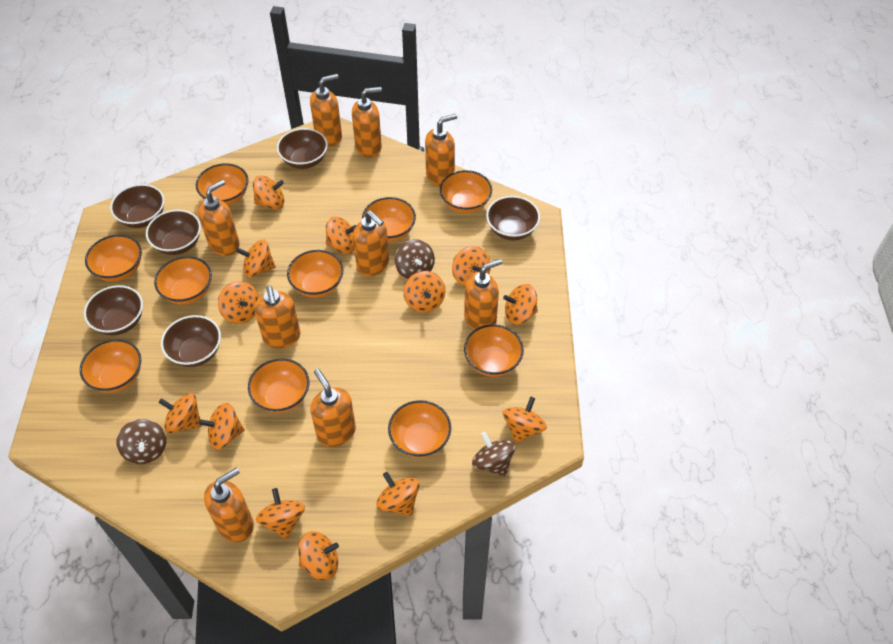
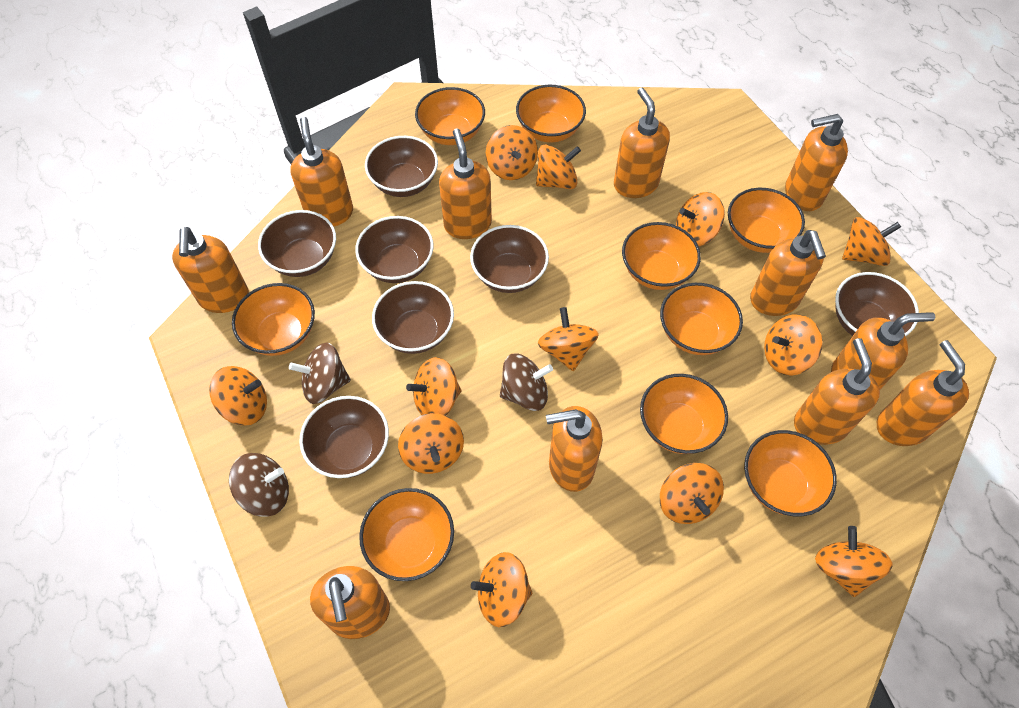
brown bowl: [84,285,143,335] [110,184,165,228] [146,210,201,255] [161,315,221,367] [277,128,328,169] [486,196,540,241] = 6 -> [258,210,336,277] [299,396,389,478] [355,216,434,283] [365,136,438,197] [372,281,454,354] [470,225,549,293] [835,272,919,336] = 7
orange bowl: [80,339,141,393] [85,235,142,282] [154,256,212,305] [196,163,249,205] [248,358,309,413] [287,250,343,298] [362,197,416,242] [388,400,451,458] [440,170,492,214] [464,324,524,377] = 10 -> [232,283,315,356] [359,488,454,581] [415,87,485,145] [516,85,586,142] [622,222,701,290] [640,374,728,454] [660,283,743,355] [728,188,805,253] [744,430,837,516] = 9
orange soap dispenser: [198,180,240,256] [204,467,254,542] [254,286,300,348] [310,74,342,146] [310,369,356,447] [352,87,382,158] [353,210,389,276] [425,114,457,186] [464,259,502,330] = 9 -> [172,227,249,313] [290,117,353,227] [310,566,390,639] [439,129,492,239] [546,406,603,492] [614,88,670,198] [750,230,826,316] [785,114,848,211] [794,338,880,445] [831,312,935,390] [877,340,969,446] = 11
orange spinning top: [158,393,202,434] [199,403,245,449] [218,281,259,324] [236,240,276,278] [253,176,284,210] [256,488,305,539] [298,531,339,580] [326,217,357,254] [376,472,420,516] [404,271,445,313] [452,246,491,287] [503,284,538,325] [503,397,547,443] = 13 -> [209,366,267,426] [398,413,464,474] [406,357,461,415] [471,552,532,627] [486,125,538,180] [536,144,581,189] [538,307,599,371] [660,463,724,524] [676,192,725,246] [764,314,823,376] [815,526,893,597] [842,217,901,266] = 12

